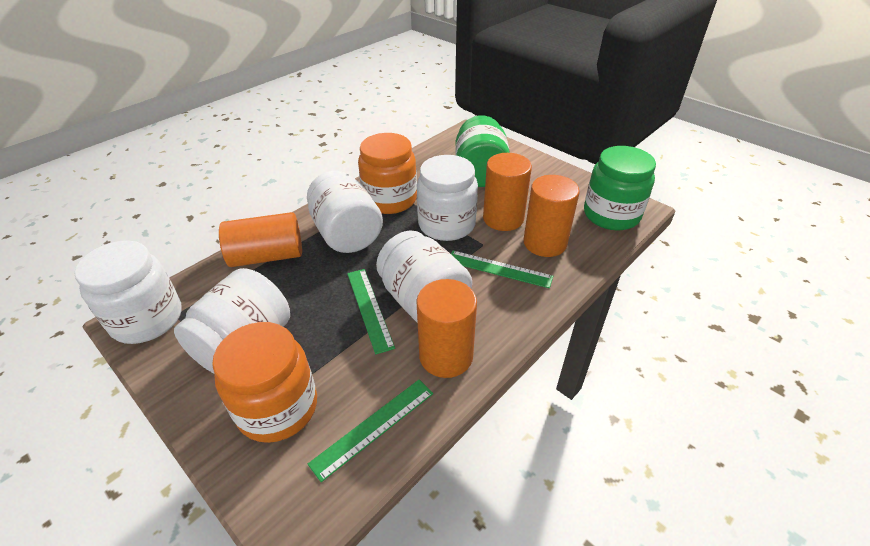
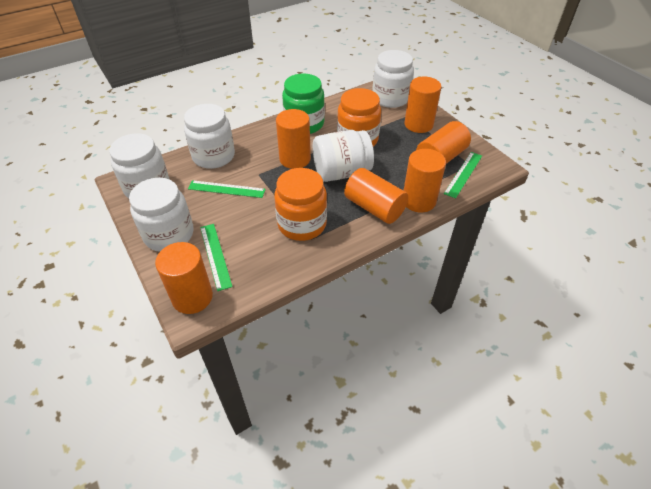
green jar: [455,115,510,187] [584,146,656,231] = 2 -> [282,74,325,134] = 1
orange cylinder: [219,212,302,267] [416,279,477,378] [483,153,532,231] [523,175,580,257] = 4 -> [155,242,213,314] [276,109,311,169] [344,168,408,224] [403,149,446,212] [404,77,441,133] [416,121,471,164] = 6

